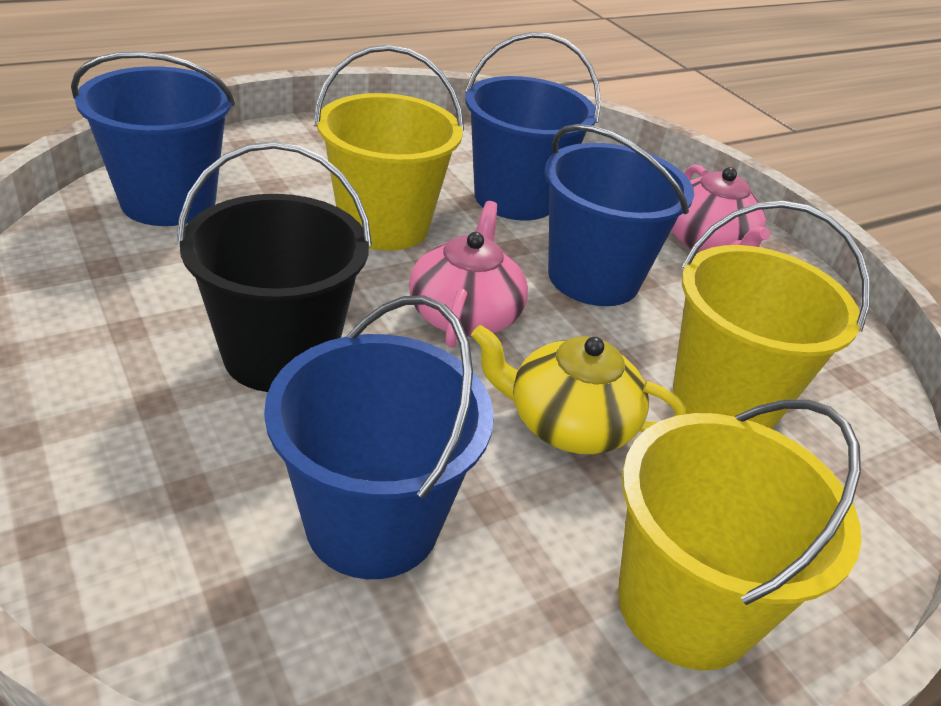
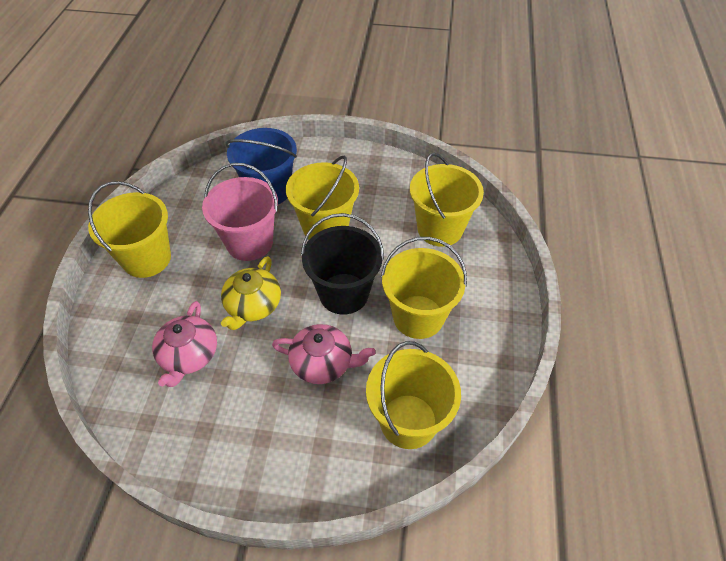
blue bucket: [71,51,235,226] [264,295,494,579] [465,32,601,220] [544,124,694,306] = 4 -> [225,128,297,204] = 1
pink bucket: none = 0 -> [202,163,278,261] = 1
yellow bucket: [314,45,464,251] [618,399,862,670] [673,201,870,429] = 3 -> [88,181,171,278] [286,156,359,240] [366,341,461,449] [381,237,467,339] [410,153,484,247] = 5

